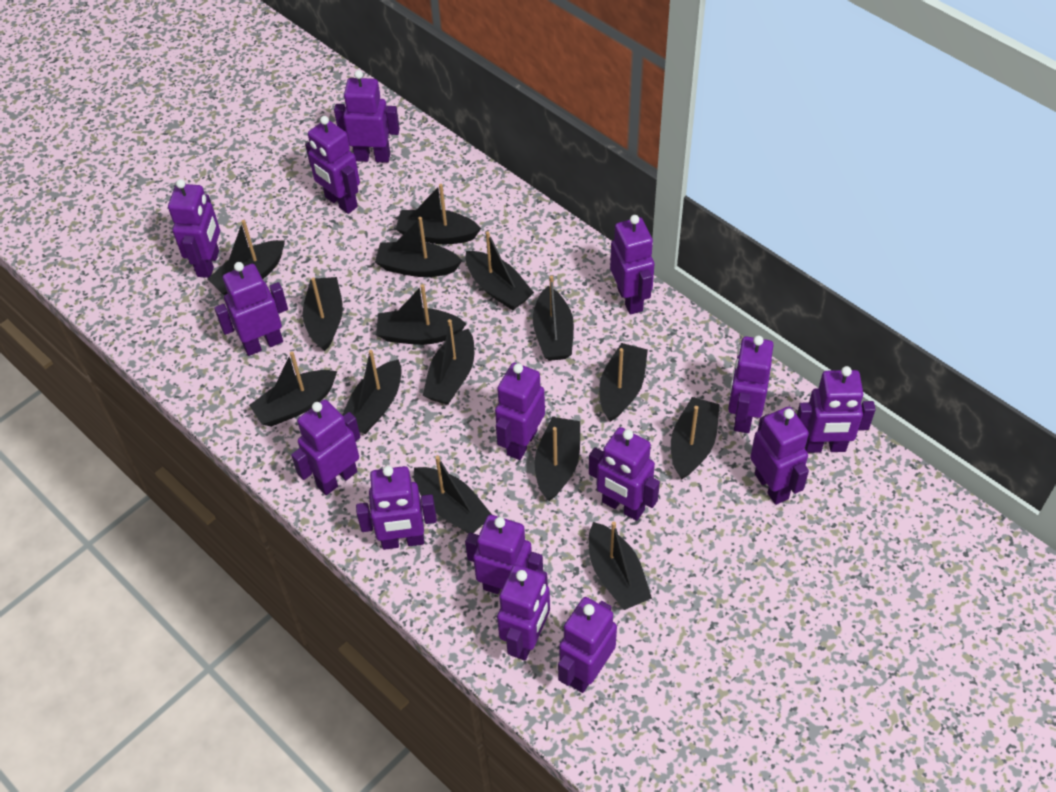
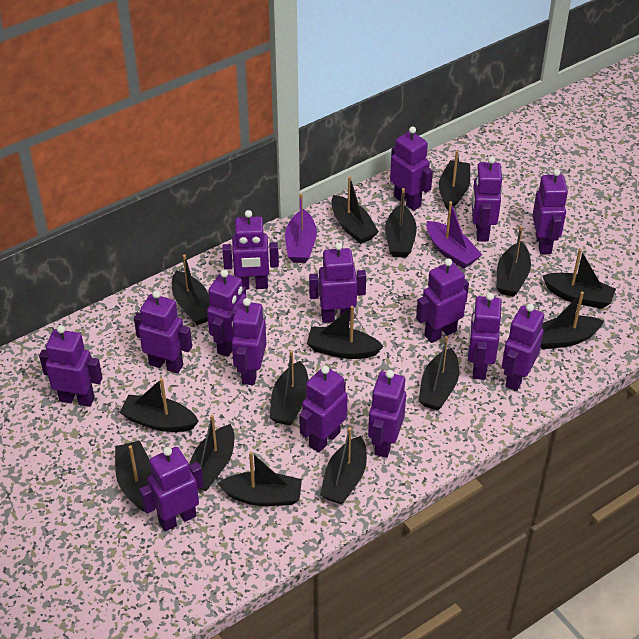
purple boat: none = 0 -> [285,193,317,263] [427,201,482,269] = 2

